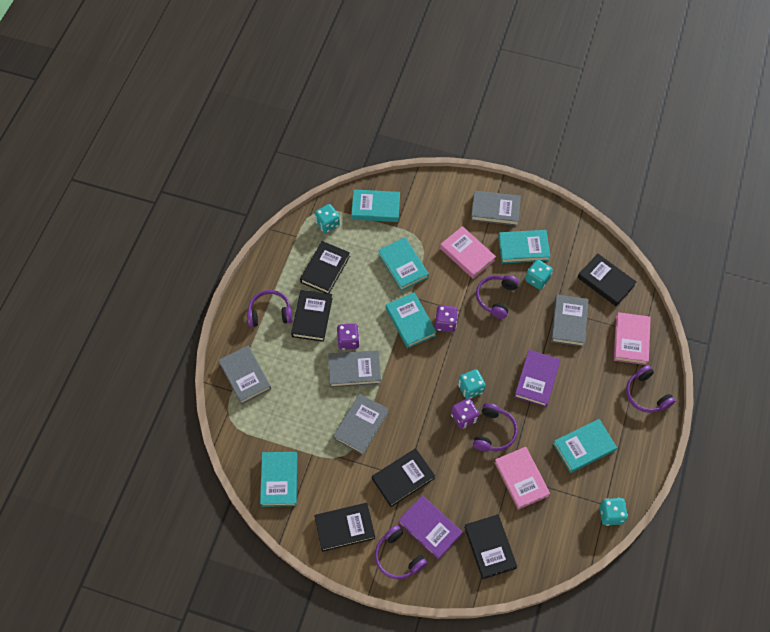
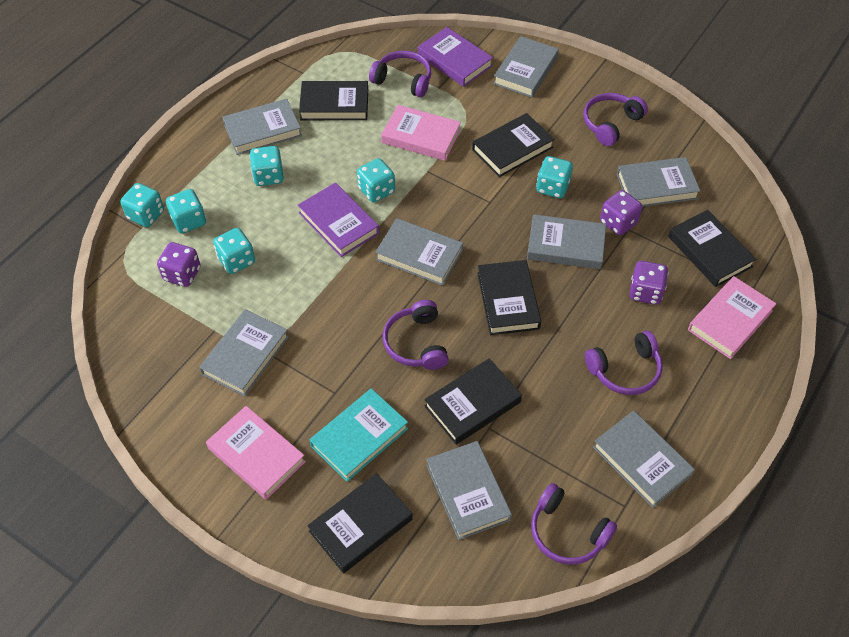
grey book: [218,346,271,404] [328,350,381,387] [333,394,389,455] [471,191,521,226] [551,295,589,347] = 5 -> [199,309,289,396] [223,99,302,155] [375,218,463,286] [426,441,512,540] [493,36,559,98] [527,214,606,269] [593,410,695,508] [617,157,700,207] = 8
turquoise book: [260,452,297,507] [351,189,400,222] [378,237,429,291] [386,292,436,348] [498,230,551,263] [553,419,617,473] = 6 -> [310,389,408,482] = 1
turquoise dice: [315,204,340,233] [458,369,486,399] [525,260,553,289] [599,498,628,526] = 4 -> [120,183,164,227] [166,189,206,233] [213,228,255,274] [249,146,284,186] [357,158,395,202] [536,156,573,198] = 6

